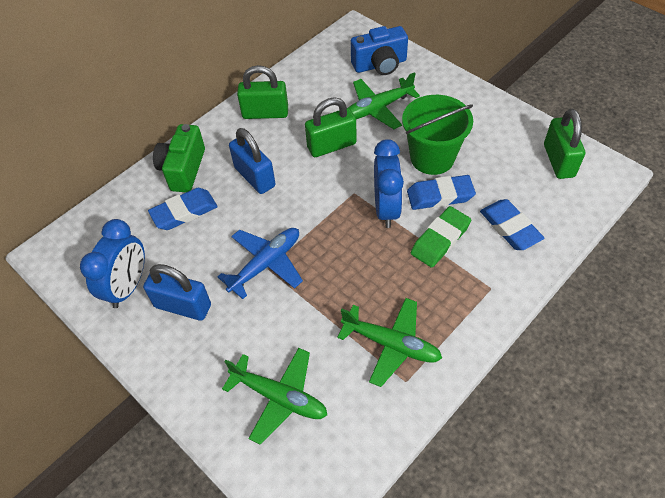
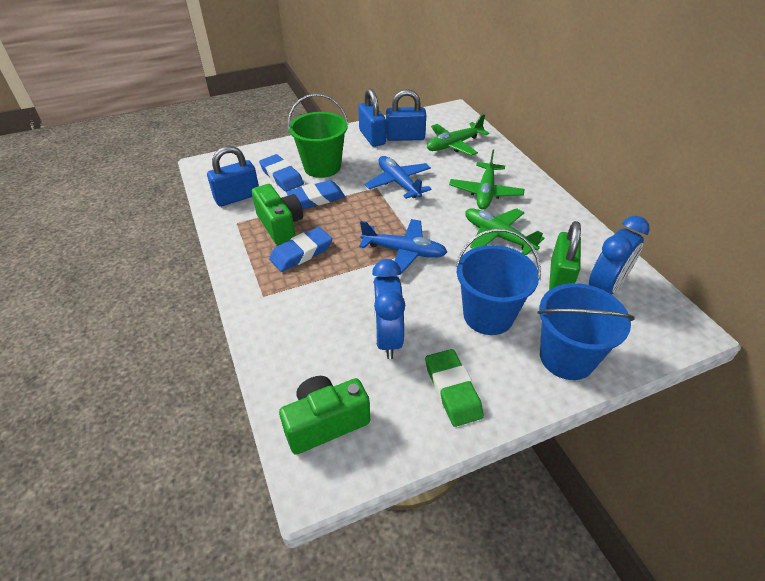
blue bucket: none = 0 -> [456,229,541,335] [538,283,634,380] = 2
blue camera: [351,26,408,75] = 1 -> none = 0
blue padlock: [143,264,211,321] [229,128,275,194] = 2 -> [207,146,259,207] [358,88,386,147] [386,89,426,141] = 3
blue plane: [218,228,303,299] = 1 -> [359,219,447,275] [365,156,431,199] = 2
green camera: [153,124,205,192] = 1 -> [251,184,303,245] [279,376,370,455] = 2
green padlock: [237,65,288,119] [305,97,357,157] [544,109,585,179] = 3 -> [549,221,581,290] = 1

